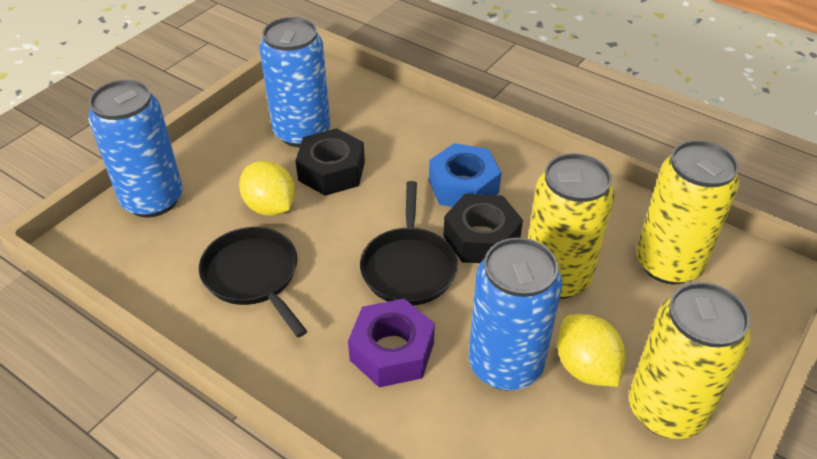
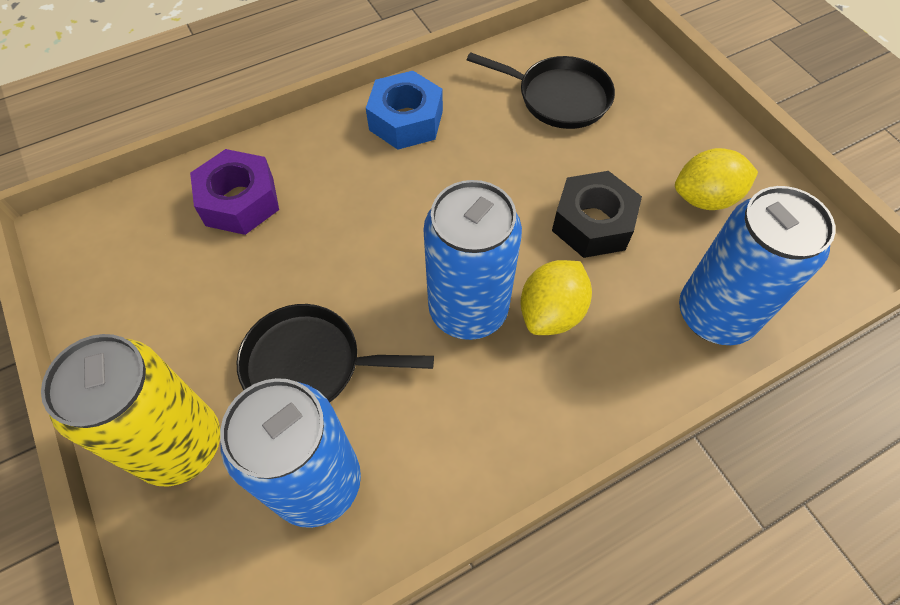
black nut: [295,128,365,196] [443,194,523,263] = 2 -> [552,171,642,258] = 1
yellow can: [528,153,615,299] [629,282,751,439] [636,140,739,285] = 3 -> [41,334,220,487] = 1

